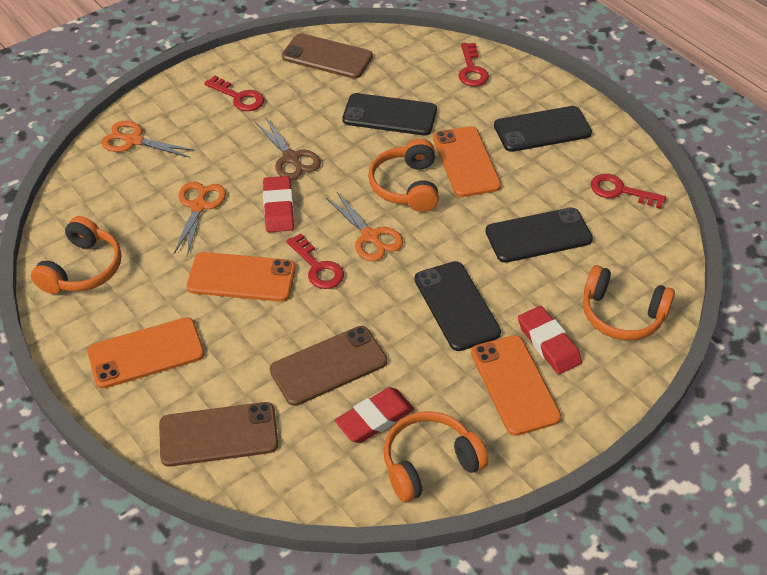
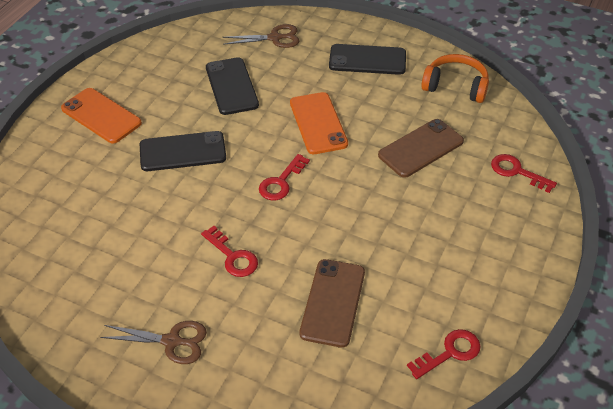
black phone: [342,93,437,135] [415,261,501,351] [485,207,593,263] [494,106,592,152] = 4 -> [140,131,226,171] [206,57,259,115] [329,44,406,75] = 3
brown phone: [159,402,278,467] [270,326,387,406] [282,33,373,79] = 3 -> [299,259,365,348] [378,119,464,178] = 2
brown scissors: [255,117,321,180] = 1 -> [100,321,207,364] [223,24,299,48] = 2
orange headphones: [31,216,121,294] [368,139,439,212] [383,411,488,502] [583,265,675,340] = 4 -> [421,54,489,103] = 1
orange phone: [87,317,204,389] [187,252,296,302] [433,126,501,197] [471,335,561,436] = 4 -> [61,88,142,144] [290,92,348,154] = 2
orange scissors: [101,121,196,158] [174,182,226,256] [326,192,403,262] = 3 -> none = 0
red eraser: [263,176,294,232] [335,387,414,443] [518,306,582,374] = 3 -> none = 0

